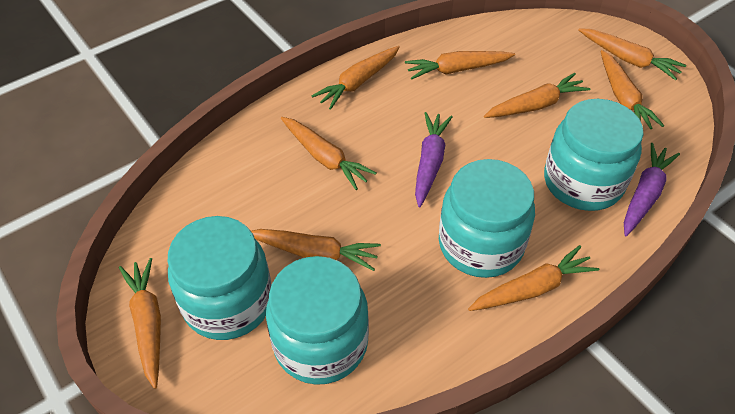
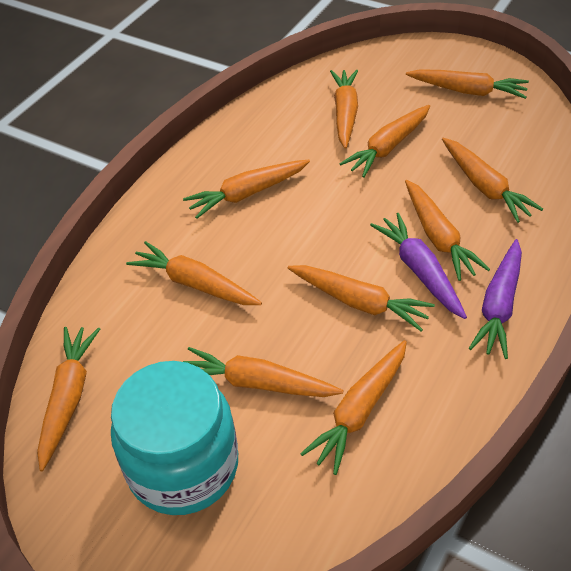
orange carrot: [119,258,161,389] [251,229,381,271] [281,117,377,190] [312,46,400,110] [405,51,515,79] [468,245,599,311] [484,73,590,118] [578,28,686,80] [600,50,664,129] = 9 -> [37,327,100,471] [126,241,262,305] [183,159,310,219] [183,347,344,397] [288,265,435,332] [300,340,407,475] [330,70,358,149] [340,105,430,177] [405,180,490,281] [406,69,529,99] [442,138,543,223] = 11
turquoise jar: [168,216,272,340] [266,256,369,385] [439,159,535,278] [544,99,644,211] = 4 -> [111,361,238,515] = 1

